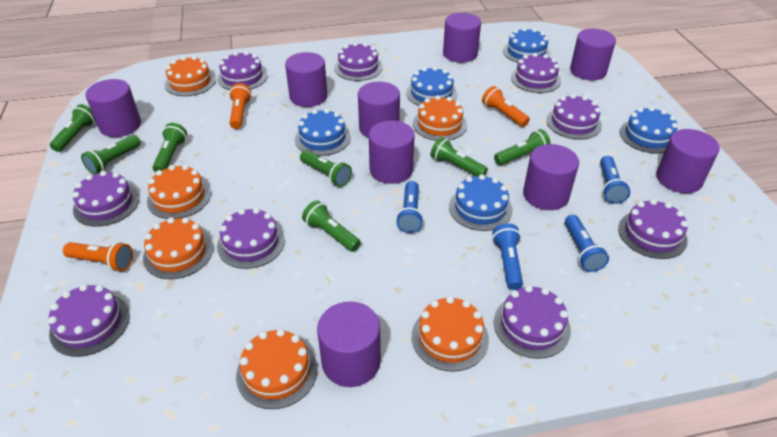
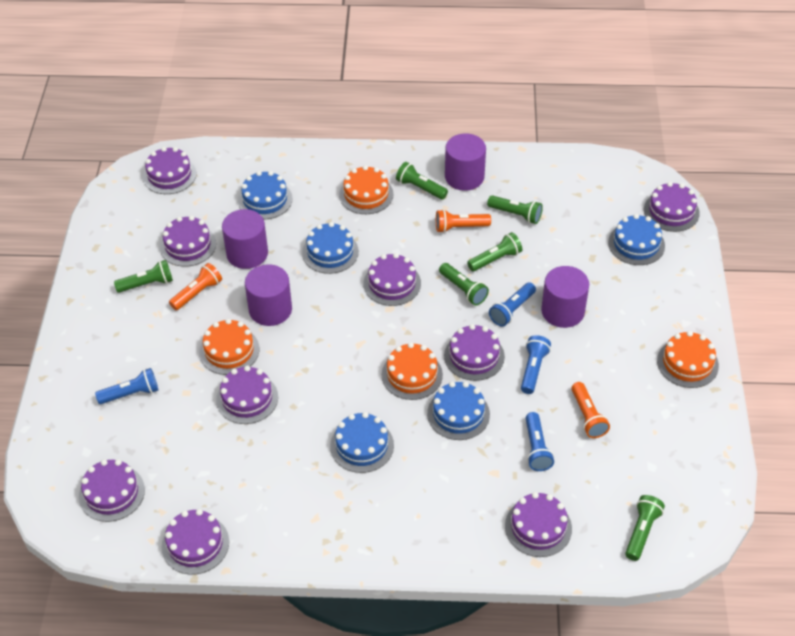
green flashlight: [50,104,95,152] [81,135,141,175] [152,123,187,172] [300,150,352,187] [302,200,361,252] [430,137,488,176] [494,129,551,165] = 7 -> [114,260,173,293] [396,162,448,200] [439,263,489,306] [467,232,522,272] [487,195,543,224] [625,495,665,561] = 6
orange cake: [143,217,213,279] [147,165,211,219] [165,56,216,96] [236,329,318,409] [412,296,489,372] [413,95,467,141] = 6 -> [199,319,259,375] [339,165,394,214] [382,342,443,400] [657,331,719,388] = 4
purple cylinder: [86,79,141,137] [285,52,328,107] [317,301,381,387] [358,82,400,138] [369,120,415,184] [443,13,481,63] [523,144,579,210] [570,29,616,81] [656,129,720,193] = 9 -> [222,209,268,269] [245,264,292,326] [445,133,486,191] [541,266,589,328] = 4

